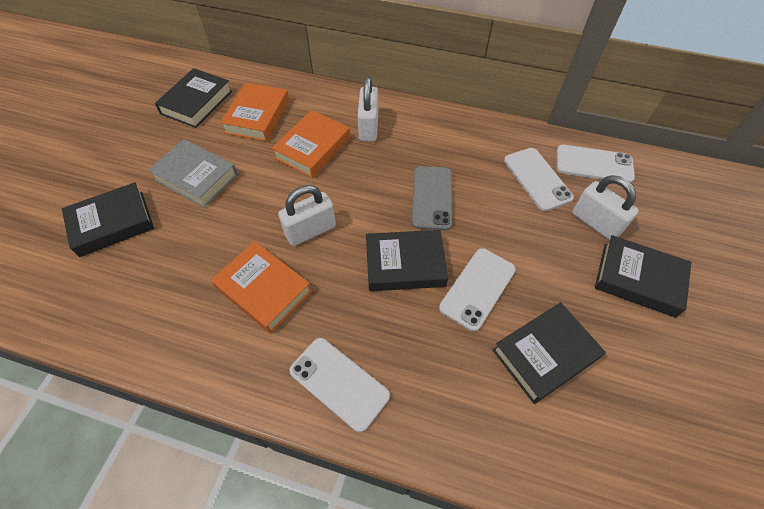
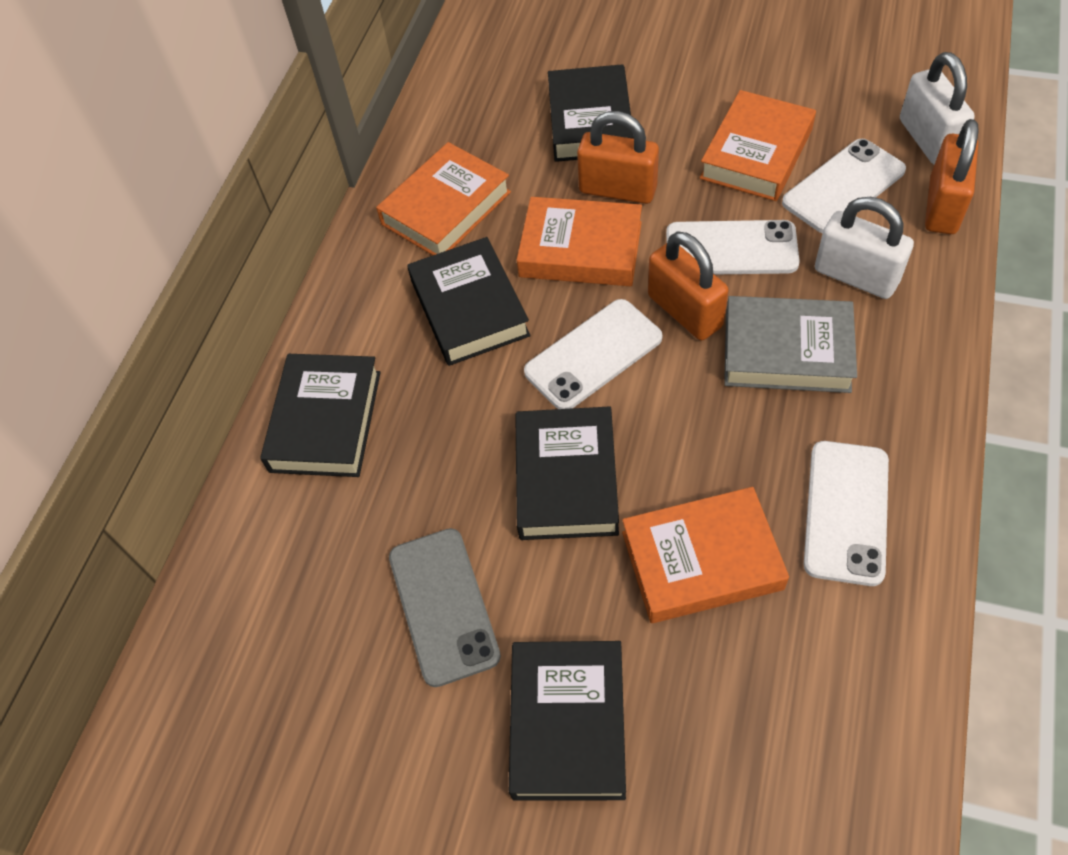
orange book: [211,241,312,333] [220,82,289,142] [272,110,350,178] = 3 -> [376,142,511,255] [517,197,642,286] [622,487,789,623] [700,90,816,201] = 4
orange padlock: none = 0 -> [577,111,659,204] [648,231,729,341] [925,119,978,234] = 3
white padlock: [278,185,336,246] [358,76,378,142] [572,175,639,241] = 3 -> [815,197,914,299] [900,52,975,165] = 2

